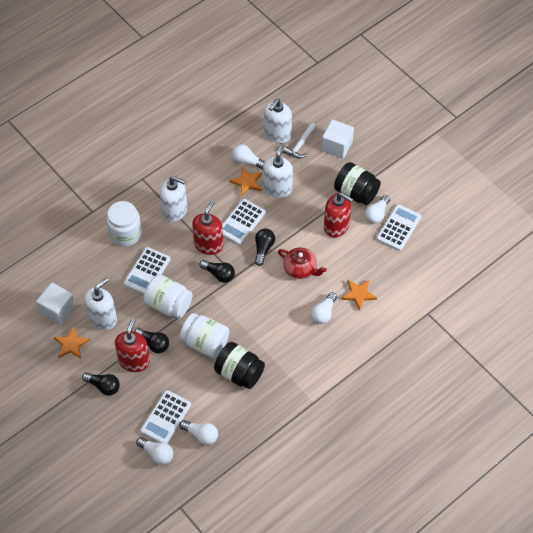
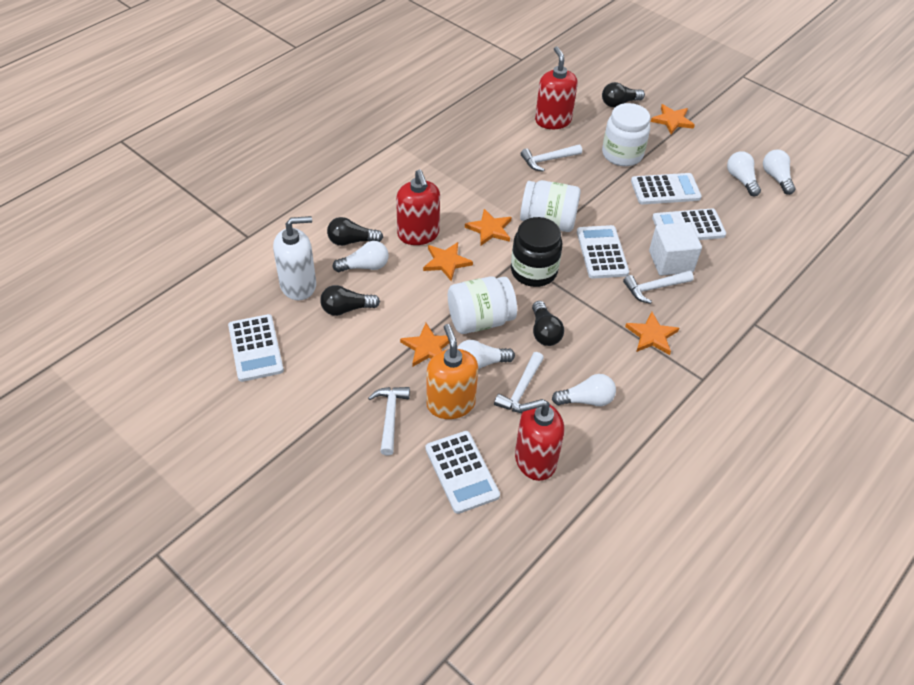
black jar: [214,342,265,389] [334,162,381,205] = 2 -> [511,217,562,287] = 1
orange soap dispenser: none = 0 -> [426,324,478,419] = 1
orange star: [54,326,90,359] [229,167,262,196] [341,280,377,311] = 3 -> [400,323,449,367] [423,242,473,281] [465,209,512,245] [625,312,679,355] [651,104,695,134] = 5
red teapot: [278,248,327,279] = 1 -> none = 0
white calculator: [123,247,171,294] [140,390,191,444] [222,199,266,245] [377,204,421,251] = 4 -> [228,314,284,382] [425,431,500,514] [577,225,629,279] [631,173,702,204] [652,209,726,240] = 5
white cube: [36,282,76,325] [322,120,354,159] = 2 -> [649,222,702,276] = 1
white hammer: [283,123,316,158] = 1 -> [368,387,410,456] [494,352,544,413] [521,144,582,172] [623,271,694,304] = 4
white soap dispenser: [84,277,117,330] [160,176,187,222] [263,143,293,198] [264,99,292,143] = 4 -> [273,216,316,300] = 1

